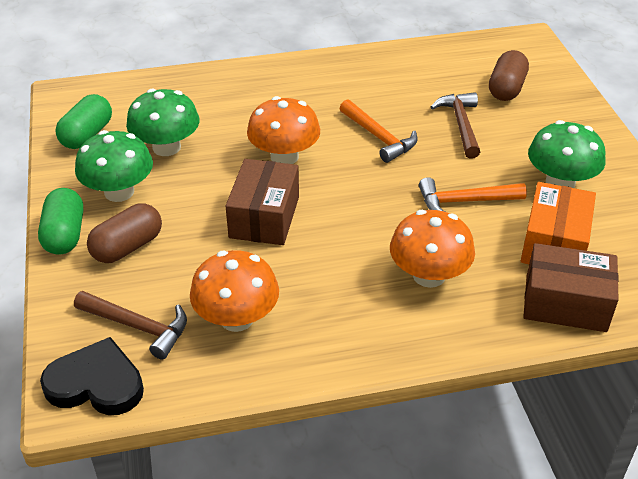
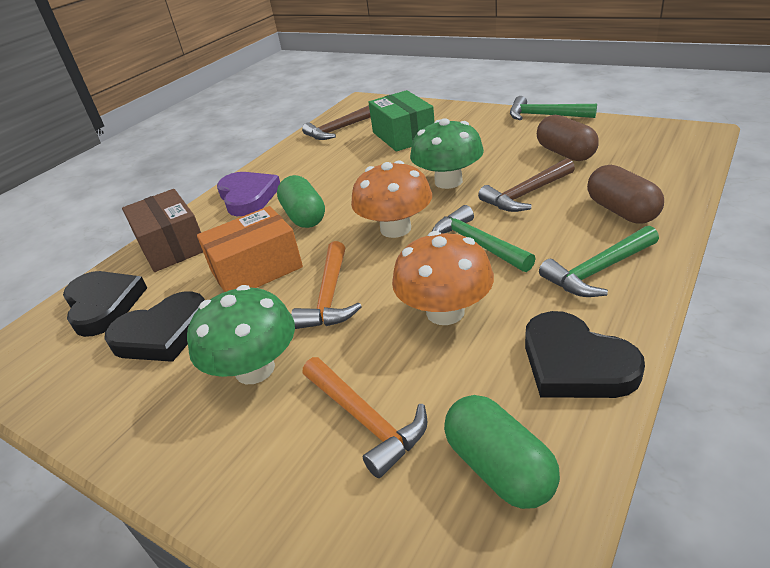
black heart: [40,337,144,415] = 1 -> [63,271,147,337] [104,291,205,362] [525,311,645,398] = 3
brown box: [226,159,299,245] [523,243,619,332] = 2 -> [122,189,203,272] = 1
green box: none = 0 -> [368,90,435,152] = 1
green hammer: none = 0 -> [432,205,536,272] [510,96,597,120] [539,226,659,297] = 3
green mushroom: [75,130,153,202] [126,88,199,156] [528,120,606,188] = 3 -> [187,285,295,384] [410,118,484,189] = 2
orange mushroom: [190,250,279,332] [247,96,320,164] [390,210,475,288] = 3 -> [351,160,432,238] [392,231,494,325] = 2
purple heart: none = 0 -> [217,172,280,216] = 1

